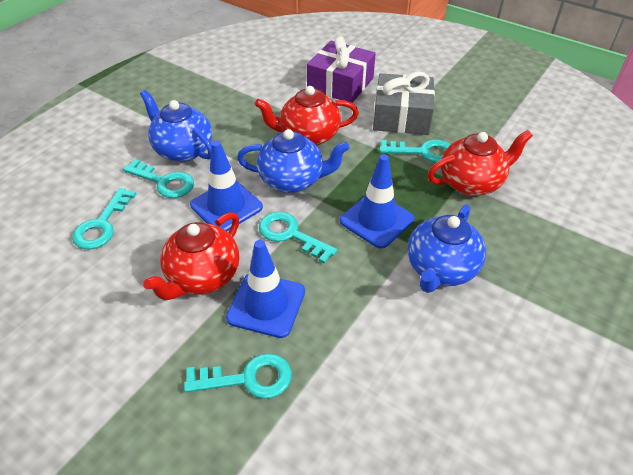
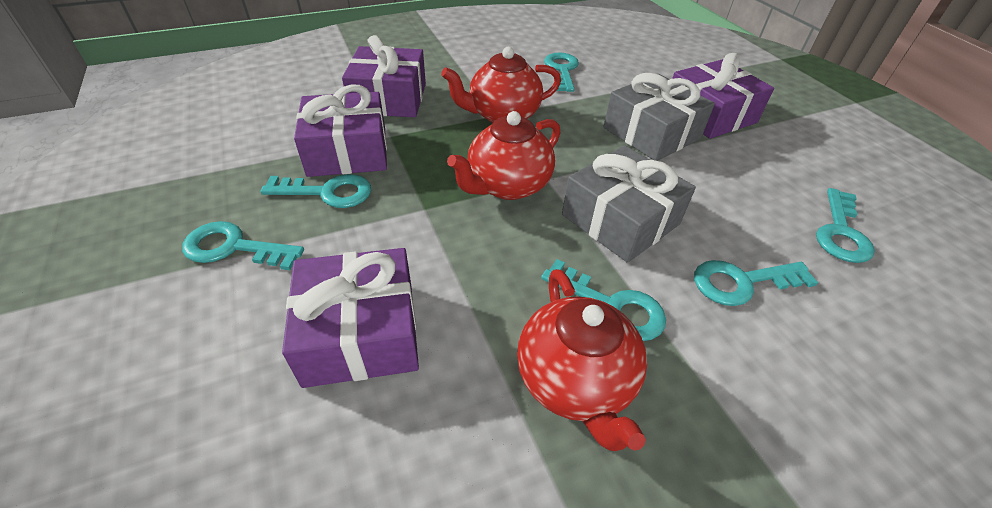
blue teapot: [140,90,212,162] [237,129,349,193] [408,204,486,293] = 3 -> none = 0
blue traffic cone: [190,140,263,231] [226,240,305,338] [340,154,414,249] = 3 -> none = 0
grey gift: [373,72,435,135] = 1 -> [562,146,696,263] [604,73,715,161] = 2
purple gift: [307,36,376,103] = 1 -> [282,248,419,388] [294,85,387,177] [342,35,426,117] [672,53,774,139] = 4
turquoise key: [72,188,136,250] [123,159,194,198] [184,353,292,399] [259,212,337,264] [379,139,451,163] = 5 -> [182,221,304,270] [261,174,371,208] [541,259,666,341] [544,52,579,92] [694,260,818,306] [816,188,875,263] = 6

